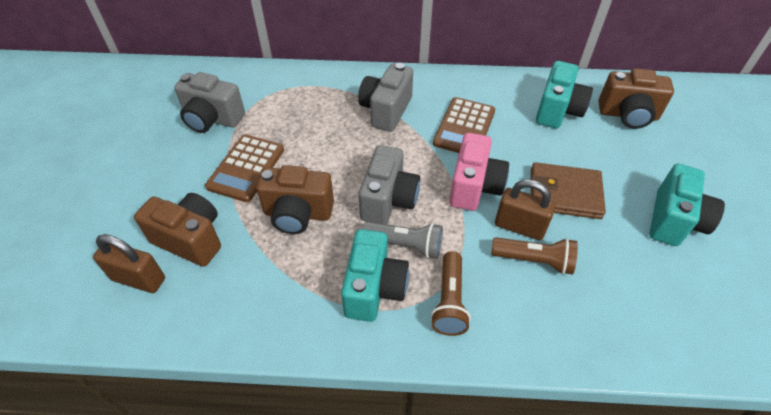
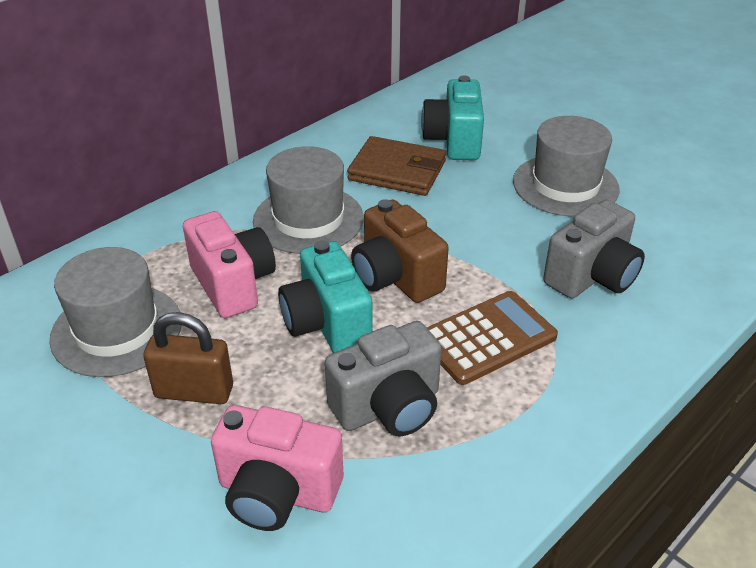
brown calculator: [205,135,284,202] [433,97,495,153] = 2 -> [427,291,558,385] = 1
brown camera: [134,193,221,267] [256,165,334,234] [599,68,674,129] = 3 -> [351,199,449,303] = 1
brown flashlight: [431,251,471,336] [491,237,578,275] = 2 -> none = 0
brown padlock: [93,234,165,293] [495,179,555,240] = 2 -> [143,312,233,404] = 1
grey camera: [174,72,245,133] [358,63,413,132] [359,145,420,224] = 3 -> [325,321,441,436] [543,200,645,299] = 2
grey flashlight: [362,221,443,258] = 1 -> none = 0
grey hat: none = 0 -> [49,247,181,377] [253,146,364,254] [513,116,620,217] = 3
pink camera: [449,133,509,211] = 1 -> [183,211,276,318] [211,405,343,531] = 2
turquoise camera: [341,229,409,322] [536,61,593,128] [649,164,725,246] = 3 -> [278,240,373,353] [421,76,484,160] = 2

